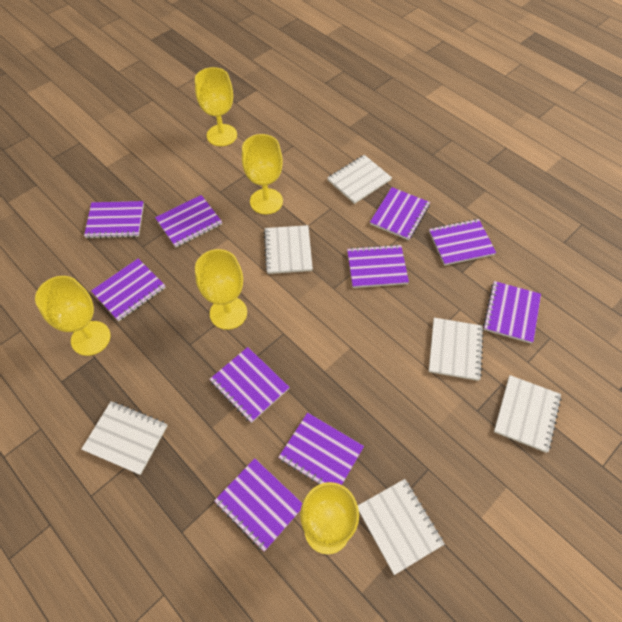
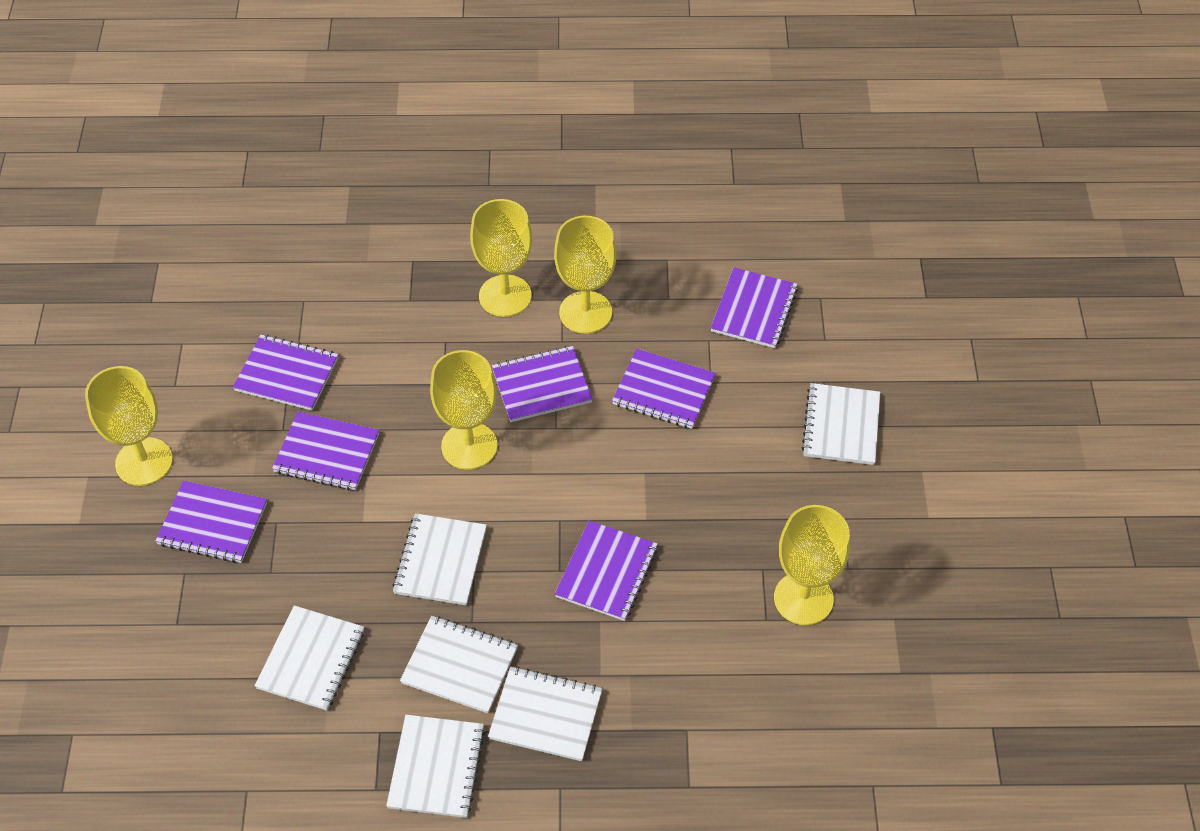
purple notebook: [84,201,144,239] [91,259,166,321] [155,195,222,247] [209,347,290,423] [214,458,302,552] [278,413,364,485] [347,244,409,288] [370,187,430,240] [429,219,496,266] [483,281,541,344] = 10 -> [155,481,267,563] [233,334,338,411] [272,412,379,490] [492,346,593,422] [555,521,658,621] [612,349,716,429] [711,268,798,348] = 7

